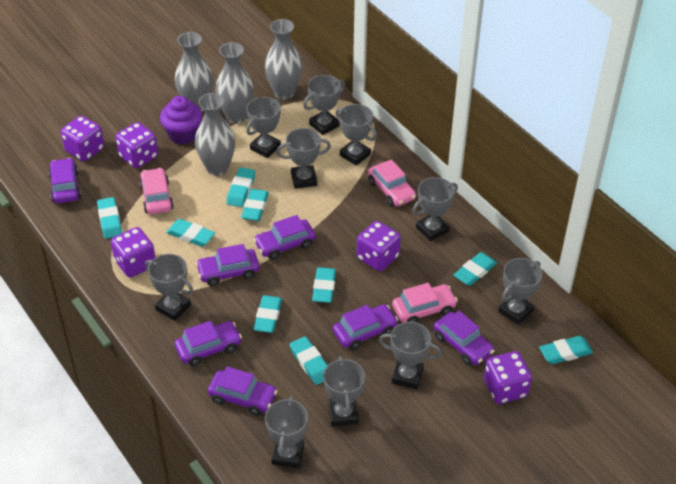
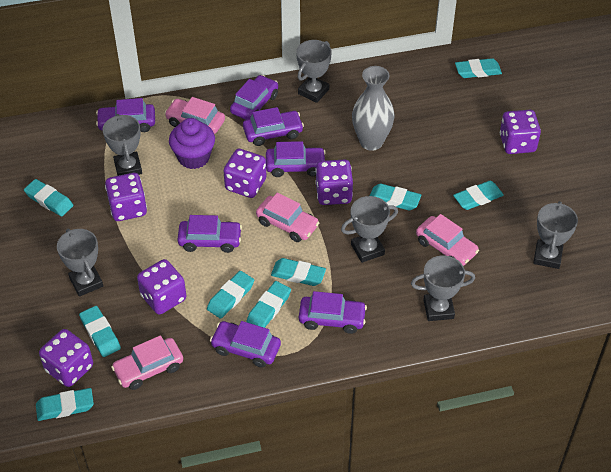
grey trophy: [145,254,193,321] [246,97,281,158] [265,396,308,468] [276,128,331,189] [303,75,345,135] [323,356,365,427] [335,104,377,166] [379,322,442,389] [412,177,458,241] [498,258,543,325] = 10 -> [57,229,103,297] [103,114,142,176] [296,40,332,103] [341,196,398,263] [411,255,475,321] [533,201,578,269] = 6
grey vase: [175,32,213,112] [195,93,235,176] [215,42,254,123] [265,19,302,99] = 4 -> [352,66,395,151] = 1
pink car: [139,168,174,214] [368,159,416,207] [392,283,458,323] = 3 -> [111,335,183,390] [165,97,225,134] [256,193,319,242] [416,214,479,266] = 4
purple dice: [61,116,104,162] [111,227,155,277] [115,122,158,168] [357,221,401,271] [484,351,532,404] = 5 -> [39,329,93,387] [105,173,147,221] [137,259,186,315] [223,149,266,198] [315,159,353,205] [500,110,541,154] = 6

